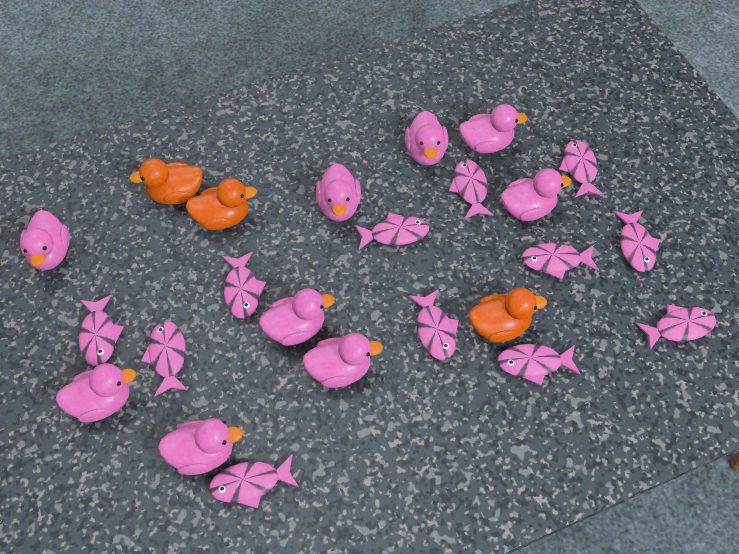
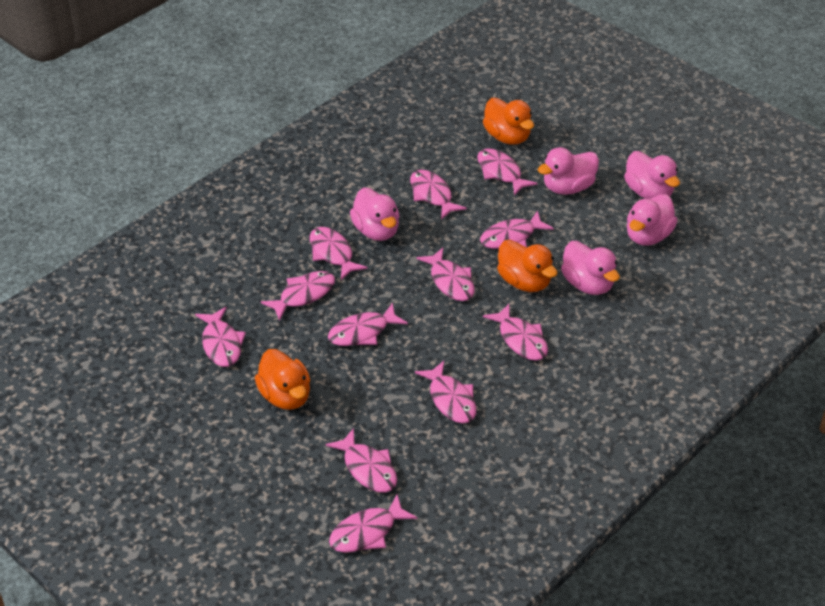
pink duck: [20,210,70,270] [55,363,137,423] [158,418,243,475] [259,288,335,346] [302,333,383,388] [316,163,361,221] [405,111,448,166] [459,104,528,154] [501,168,572,221] = 9 -> [350,188,400,241] [538,147,599,195] [561,241,620,295] [624,151,680,199] [627,194,678,245] = 5

